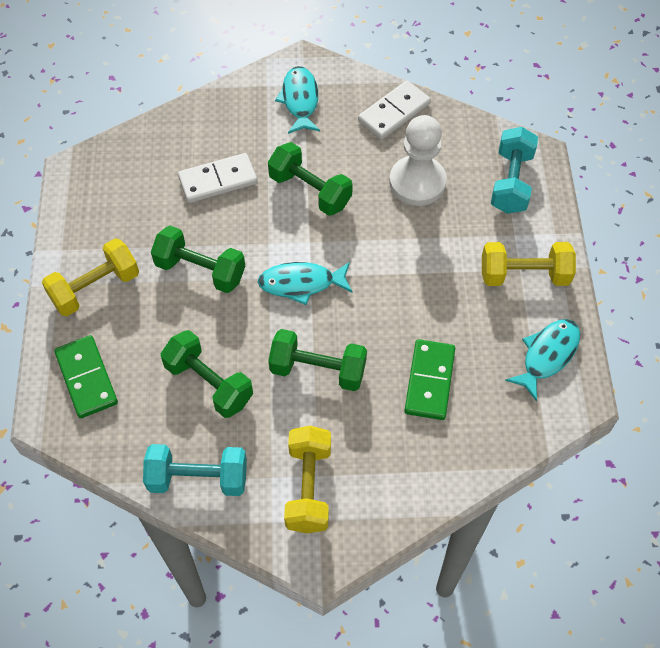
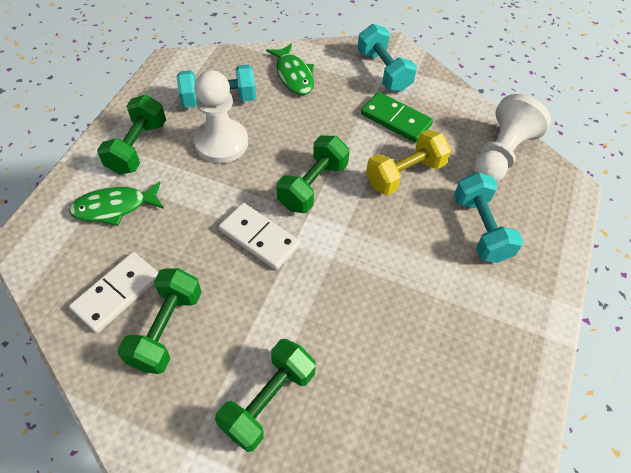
green domino: [54,335,118,418] [404,339,455,420] = 2 -> [361,92,433,143] = 1
green fish: none = 0 -> [69,181,164,226] [266,43,314,95] = 2
turquoise dumbbell: [143,444,247,496] [491,127,538,214] = 2 -> [177,65,256,108] [357,24,417,92] [454,172,524,263] = 3
turquoise fish: [258,262,353,305] [275,66,320,134] [505,319,580,402] = 3 -> none = 0
white pawn: [389,115,447,206] = 1 -> [194,70,248,163] [474,94,551,182] = 2
yellow dumbbell: [42,238,139,316] [284,426,331,533] [482,242,576,286] = 3 -> [366,129,451,195] = 1

